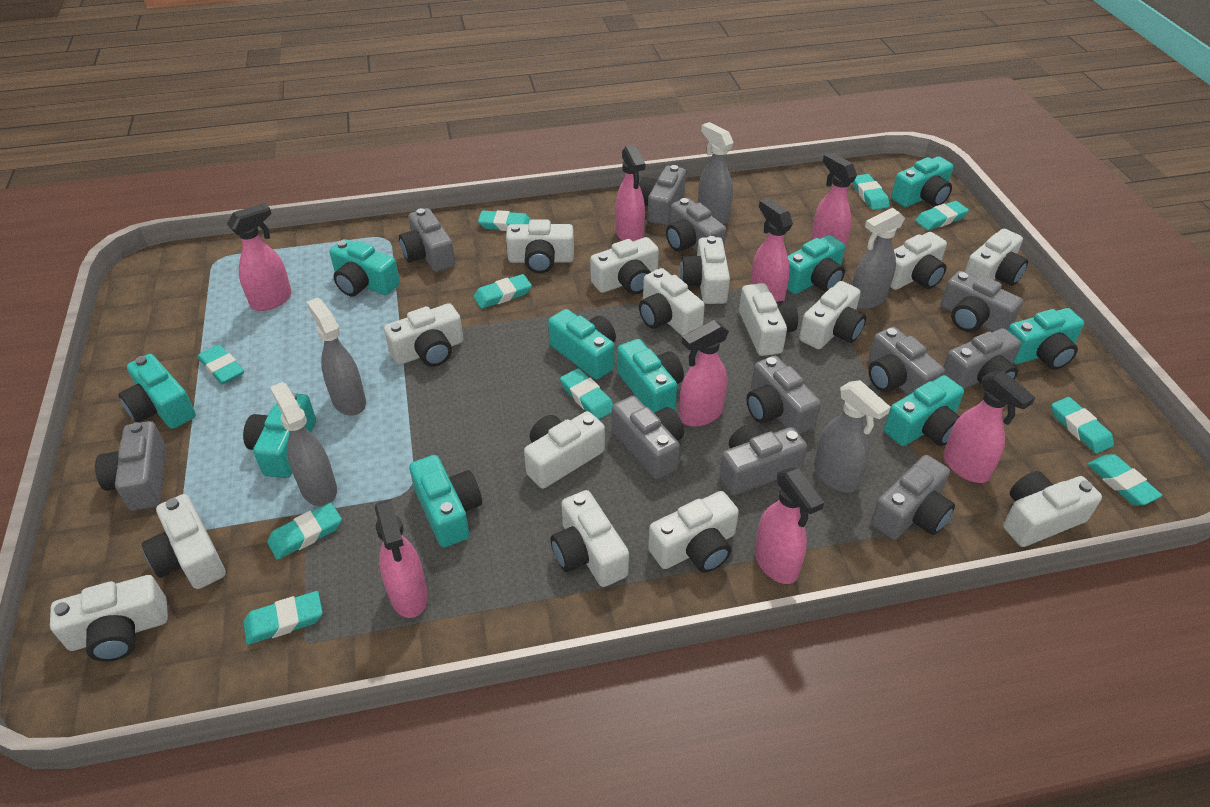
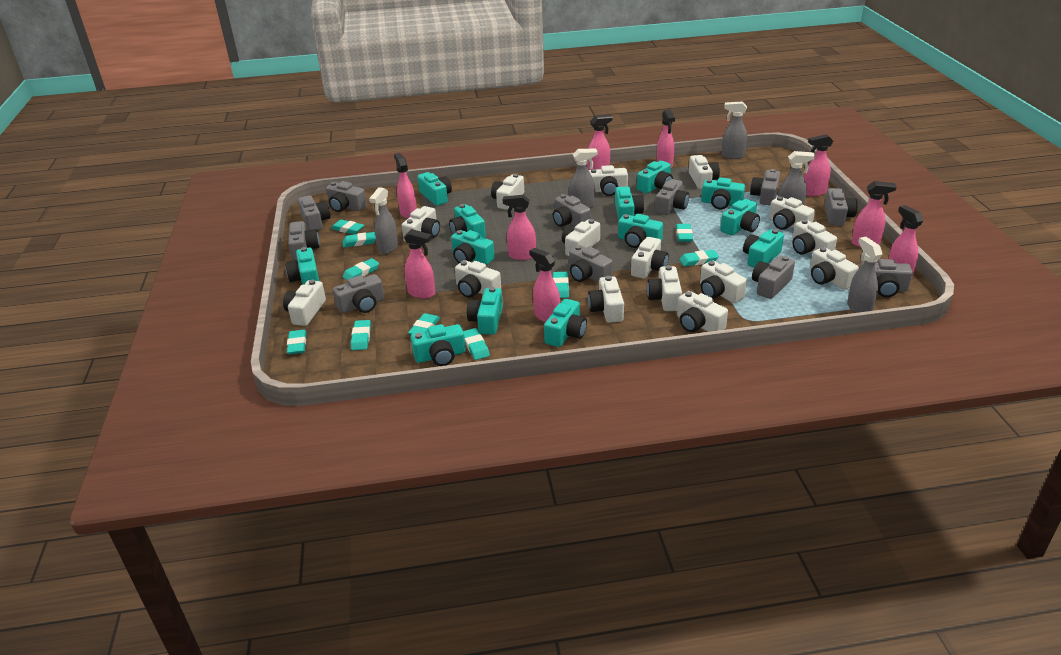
pink spray bottle: [227,203,292,311] [375,499,428,618] [616,145,645,241] [679,320,729,427] [750,198,793,302] [755,467,824,584] [811,152,857,253] [943,371,1035,483] = 8 -> [394,153,417,219] [404,229,435,298] [503,195,536,260] [529,248,560,322] [587,115,613,170] [657,109,675,168] [804,134,833,196] [851,181,897,247] [889,205,923,279] = 9
turquoise camera: [118,354,196,429] [243,393,316,478] [330,239,400,296] [409,455,482,548] [548,309,616,380] [617,339,684,413] [787,235,845,294] [884,375,964,446] [891,156,954,207] [1008,308,1084,370] = 10 -> [285,247,319,285] [411,324,466,366] [417,172,452,206] [449,204,486,238] [451,230,495,265] [467,287,503,335] [544,299,587,347] [615,187,644,220] [618,214,663,248] [637,161,673,193] [701,177,745,210] [720,199,760,236] [743,229,784,267] = 13

